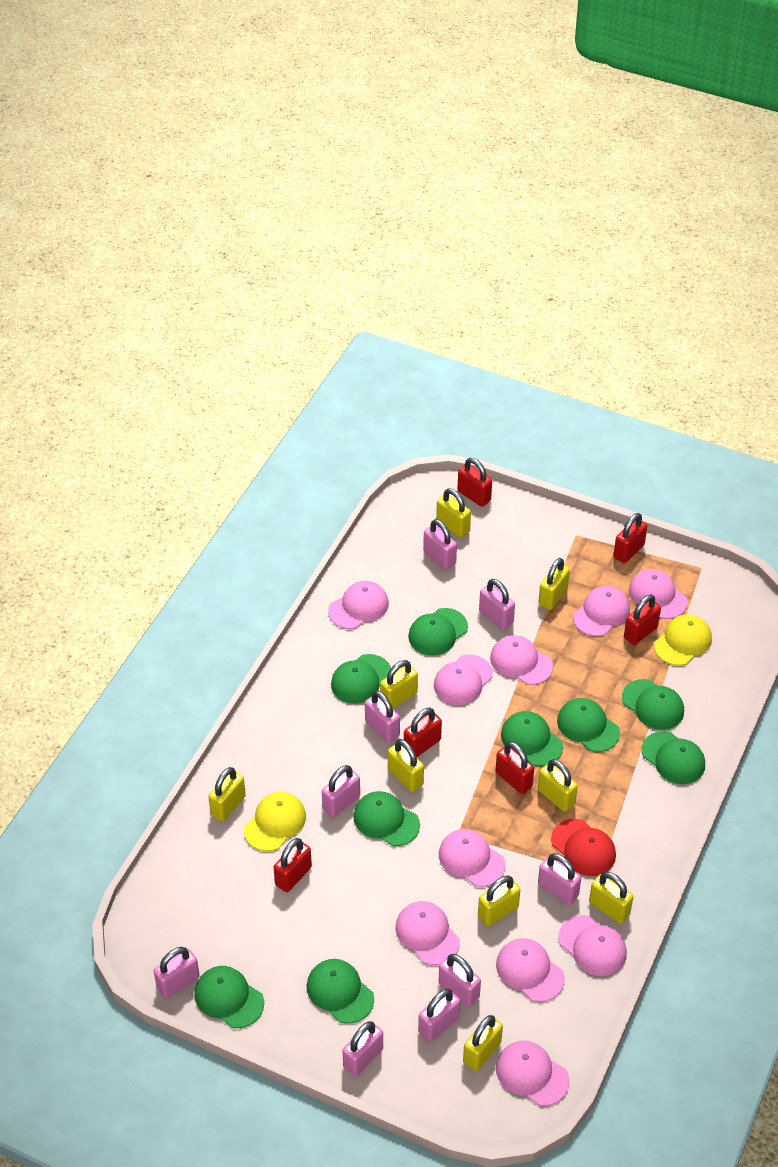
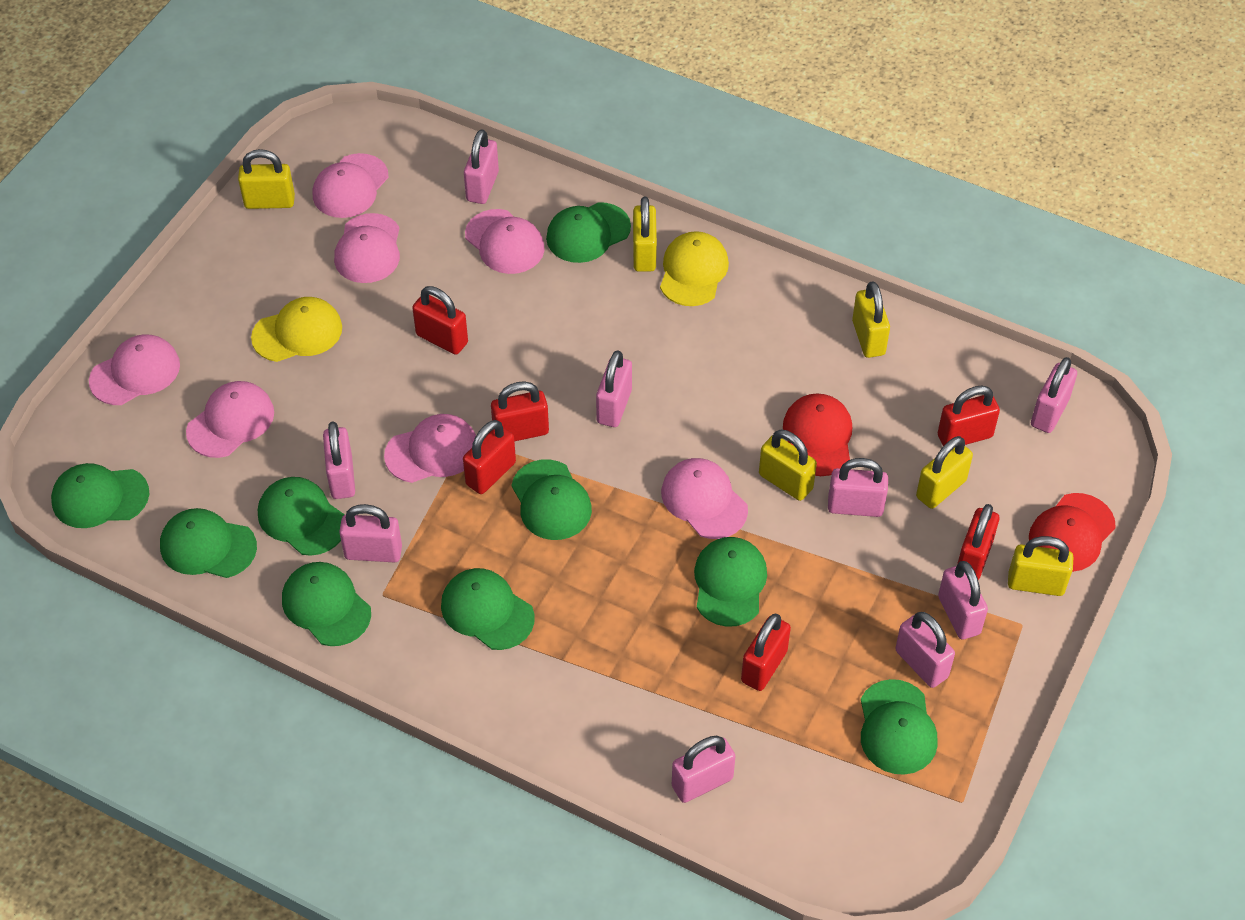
pink cap: [328,581,389,629] [396,901,460,965] [434,655,493,705] [439,829,505,887] [490,635,553,685] [496,938,565,1002] [496,1041,569,1106] [559,915,627,976] [573,586,630,636] [629,569,688,619] = 10 -> [89,335,180,405] [186,381,274,458] [313,153,388,218] [334,213,400,283] [384,414,476,483] [465,209,545,274] [661,458,748,539] = 7
red cap: [551,819,616,876] = 1 -> [783,394,852,476] [1029,493,1116,572] = 2
yellow padlock: [208,767,246,821] [380,660,418,708] [388,739,424,792] [436,488,471,538] [463,1015,503,1071] [478,875,520,926] [538,558,570,610] [538,759,578,812] [589,872,633,924] = 9 -> [238,149,295,209] [633,197,657,272] [759,430,817,501] [852,281,890,358] [916,436,973,509] [1008,536,1073,596] = 6

